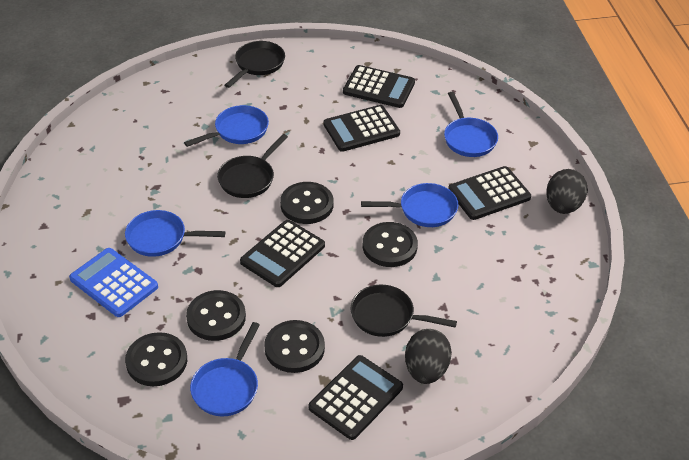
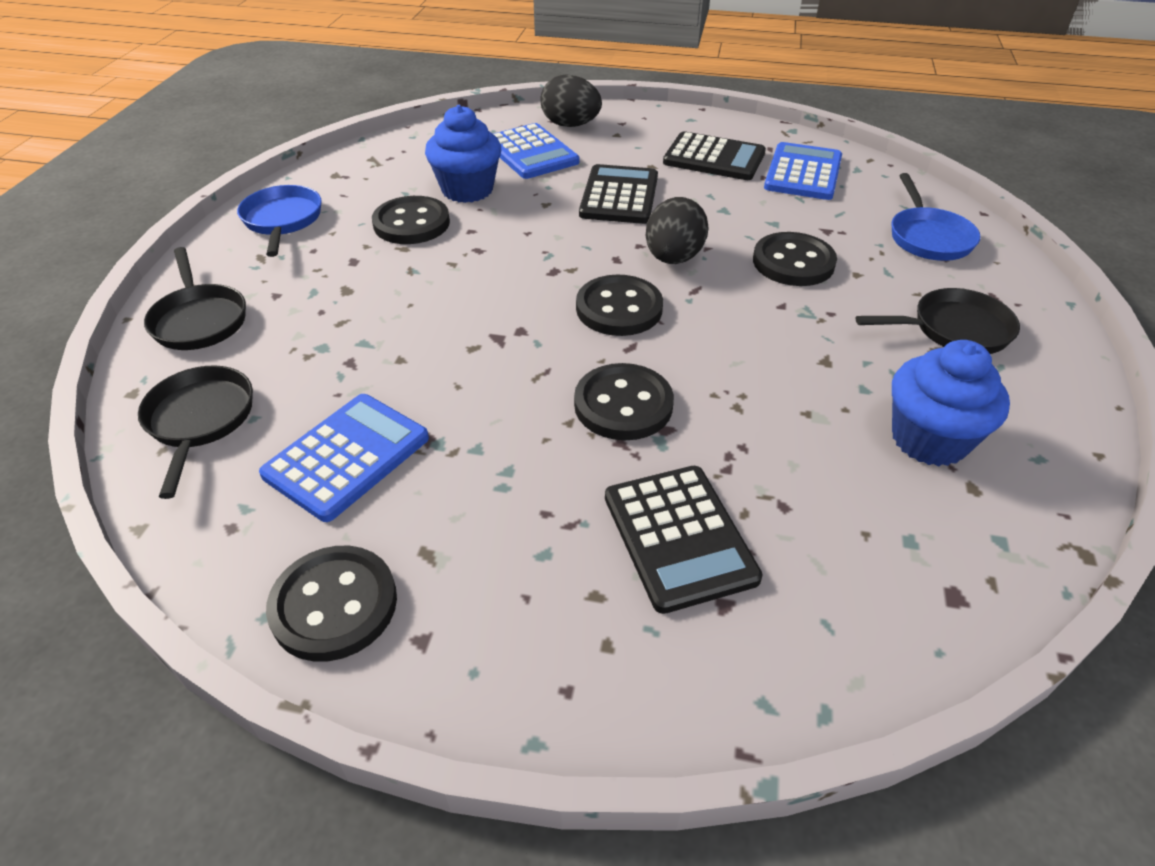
black calculator: [240,220,325,287] [309,355,403,440] [324,105,400,152] [343,65,415,108] [448,166,531,220] = 5 -> [579,164,658,224] [605,466,763,614] [663,131,766,180] = 3
blue calculator: [69,248,158,317] = 1 -> [259,394,429,522] [494,123,579,179] [764,142,842,200] = 3
blue cupcake: none = 0 -> [425,105,501,203] [892,340,1010,466] = 2
blue pan: [125,210,225,257] [184,105,269,147] [190,322,260,416] [361,183,459,227] [444,92,498,157] = 5 -> [237,185,322,257] [891,173,981,261] = 2

